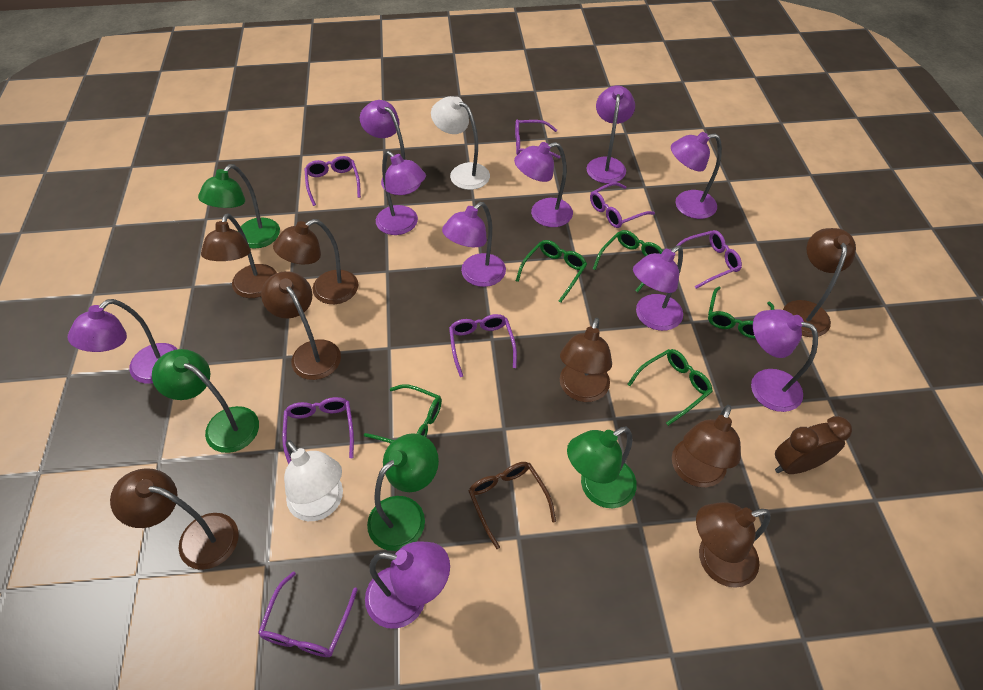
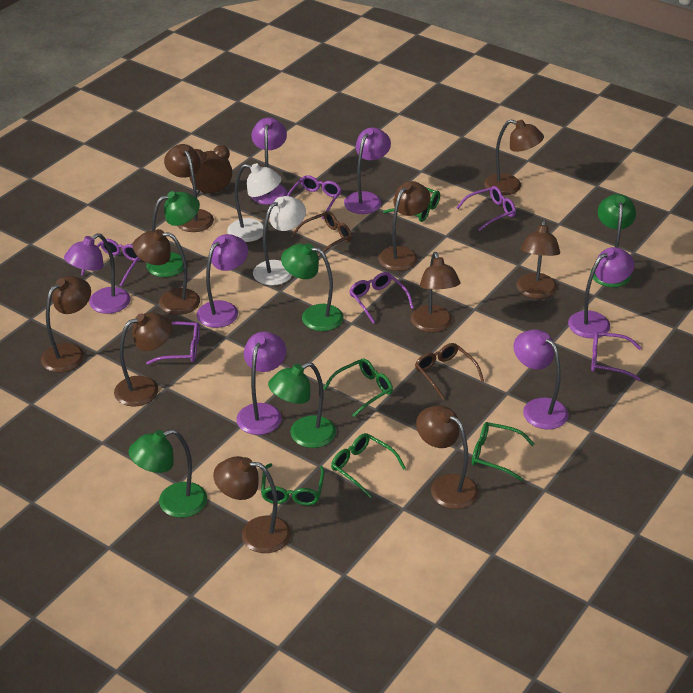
brown glasses: [468,462,556,549] = 1 -> [291,211,352,257] [415,343,484,400] = 2
brown lamp: [110,468,239,570] [201,213,277,298] [261,271,341,380] [273,219,358,304] [560,318,612,402] [672,405,741,487] [696,502,771,588] [783,228,856,337] = 8 -> [41,276,91,372] [114,312,172,407] [133,229,200,315] [164,144,214,232] [213,456,291,553] [378,181,431,271] [411,252,460,333] [416,405,479,509] [484,120,544,195] [516,220,560,299] = 10
green lamp: [152,349,259,453] [198,164,280,249] [367,433,439,551] [567,427,637,508] = 4 -> [129,429,207,518] [146,191,200,277] [268,362,336,448] [281,243,344,331] [591,194,636,287] = 5
purple glasses: [258,571,358,657] [282,397,354,464] [304,156,361,206] [449,314,517,377] [515,120,560,159] [590,182,655,228] [676,230,742,289] = 7 -> [81,239,141,287] [146,322,200,365] [287,175,342,220] [349,272,414,324] [456,186,516,231] [591,332,642,381] = 6
purple lamp: [68,299,177,384] [360,100,421,195] [365,541,450,629] [376,151,426,235] [442,202,506,287] [514,142,573,227] [587,85,635,183] [633,245,683,331] [671,132,722,219] [751,309,818,412] = 10 -> [64,233,130,314] [196,234,248,328] [237,332,286,435] [252,117,288,205] [344,127,391,214] [514,329,569,429] [568,247,635,338] = 7

